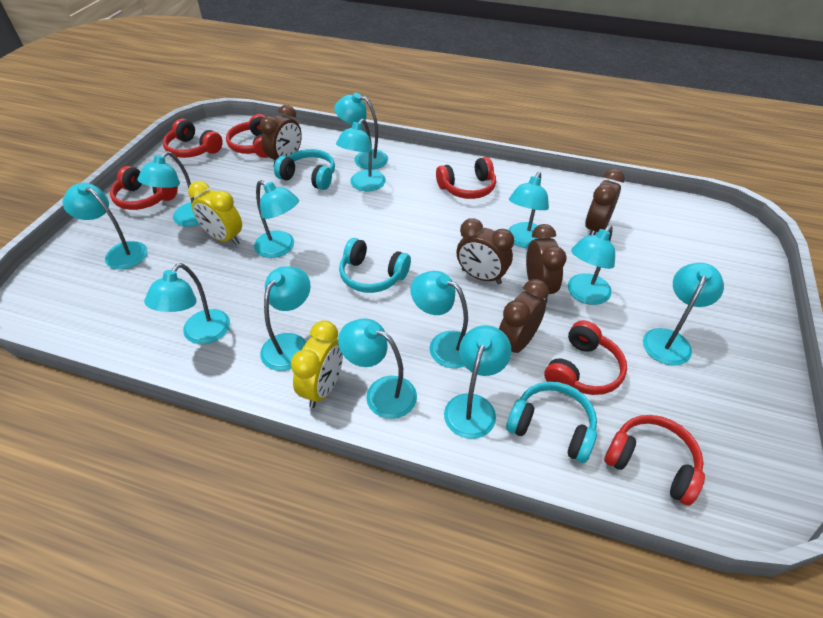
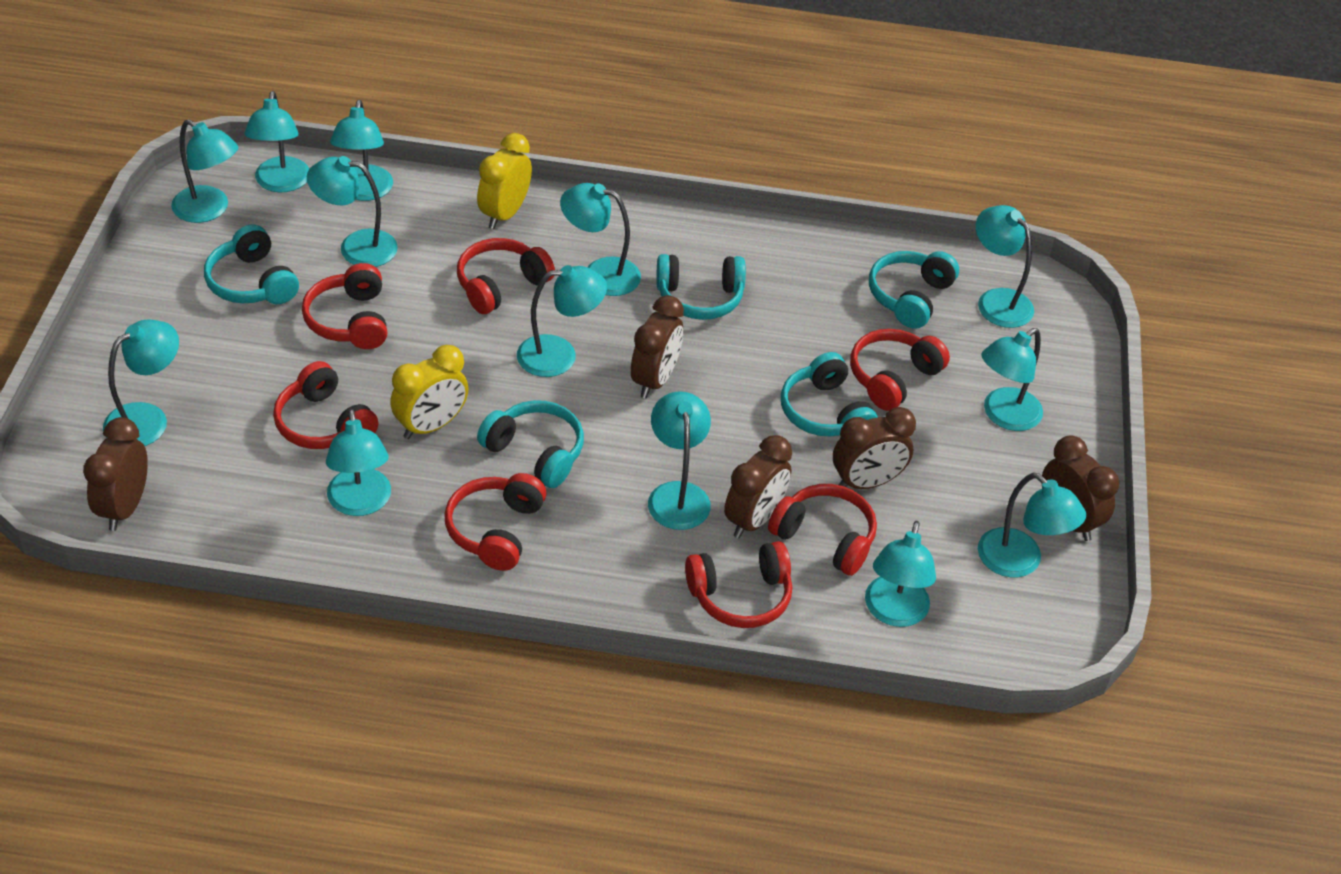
red headphones: [110,166,178,210] [163,119,223,158] [226,114,268,158] [436,157,496,199] [544,320,627,395] [604,415,705,506] = 6 -> [273,361,379,449] [302,263,387,349] [444,473,547,571] [457,238,555,314] [685,541,792,628] [768,484,877,576] [850,329,950,411] = 7
turquoise headphones: [274,149,335,190] [339,238,411,293] [506,382,597,463] = 3 -> [204,225,299,304] [477,400,584,488] [656,254,746,320] [781,352,878,437] [869,251,959,329] = 5

